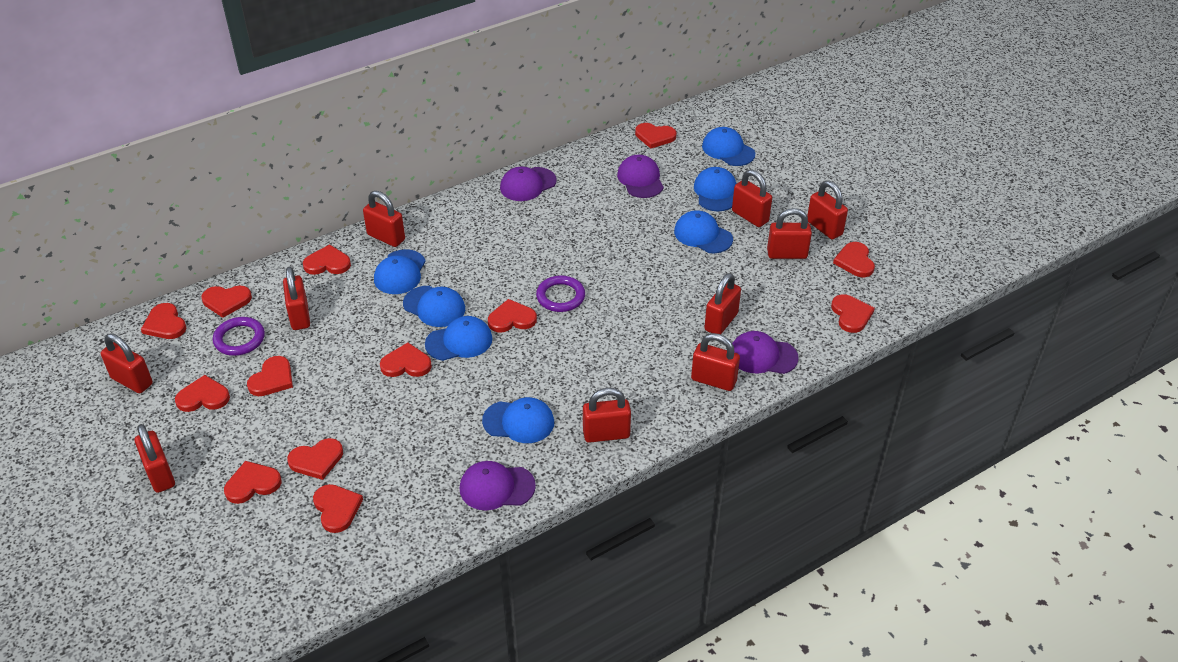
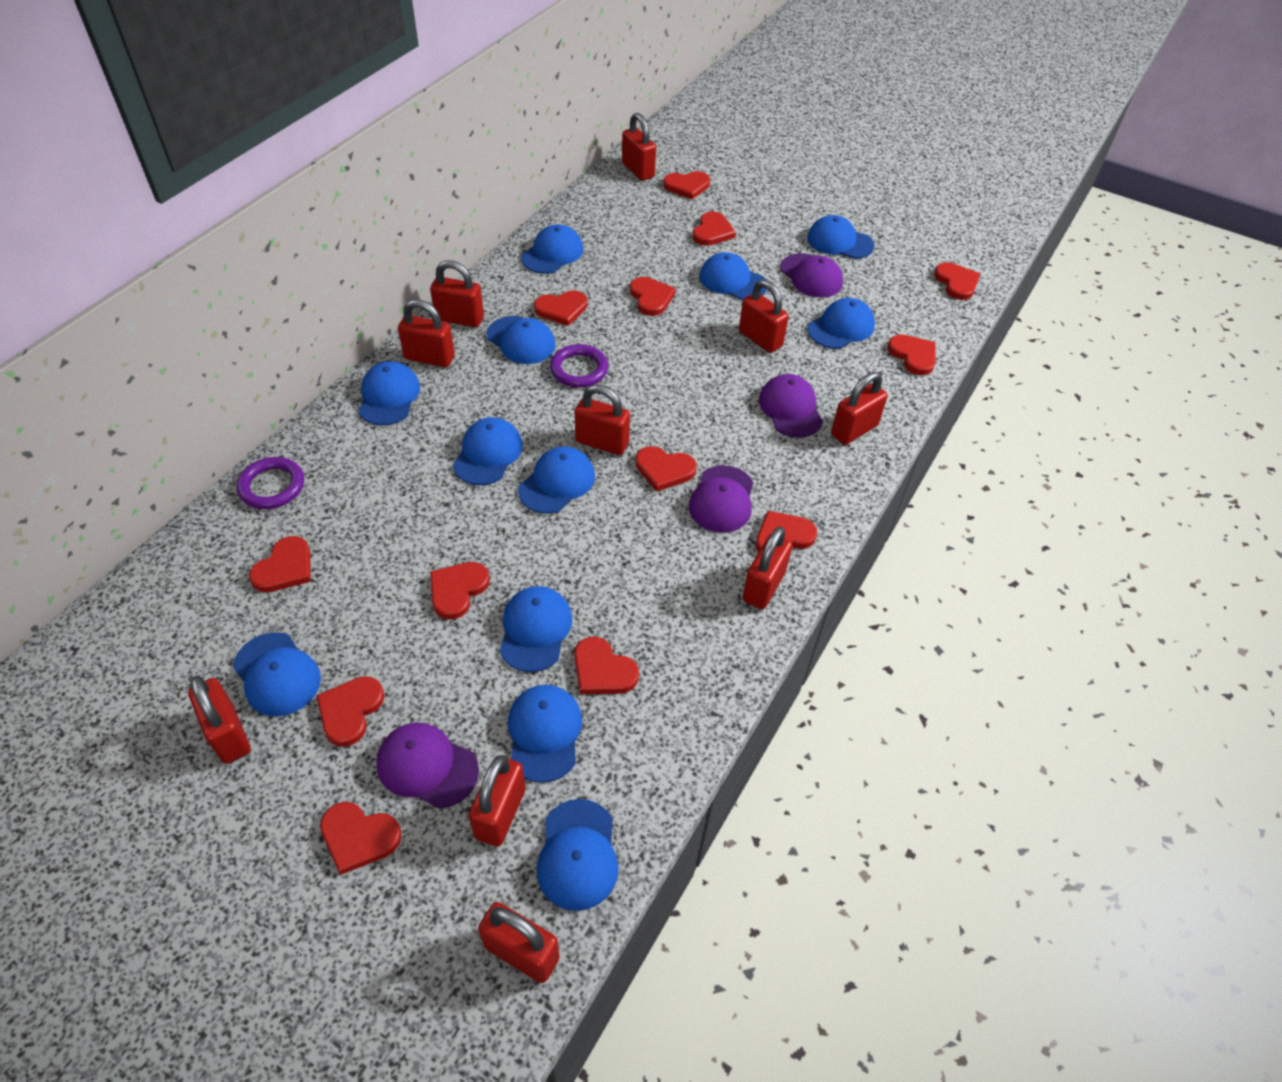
blue cap: [374,249,426,294] [403,286,465,327] [425,316,493,361] [482,397,554,443] [674,210,733,253] [694,167,737,211] [702,127,755,166] = 7 -> [233,633,321,716] [358,361,420,425] [453,417,523,485] [486,316,556,364] [499,586,572,672] [508,685,582,783] [518,446,595,514] [521,224,583,274] [537,799,619,911] [699,252,767,300] [807,215,875,259] [808,298,875,349] = 12

